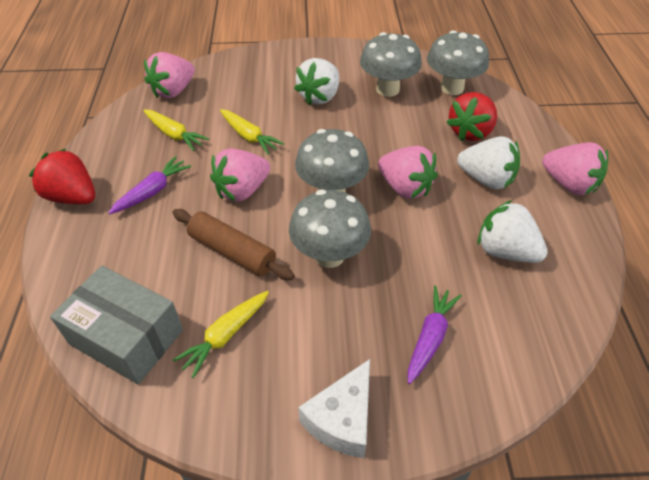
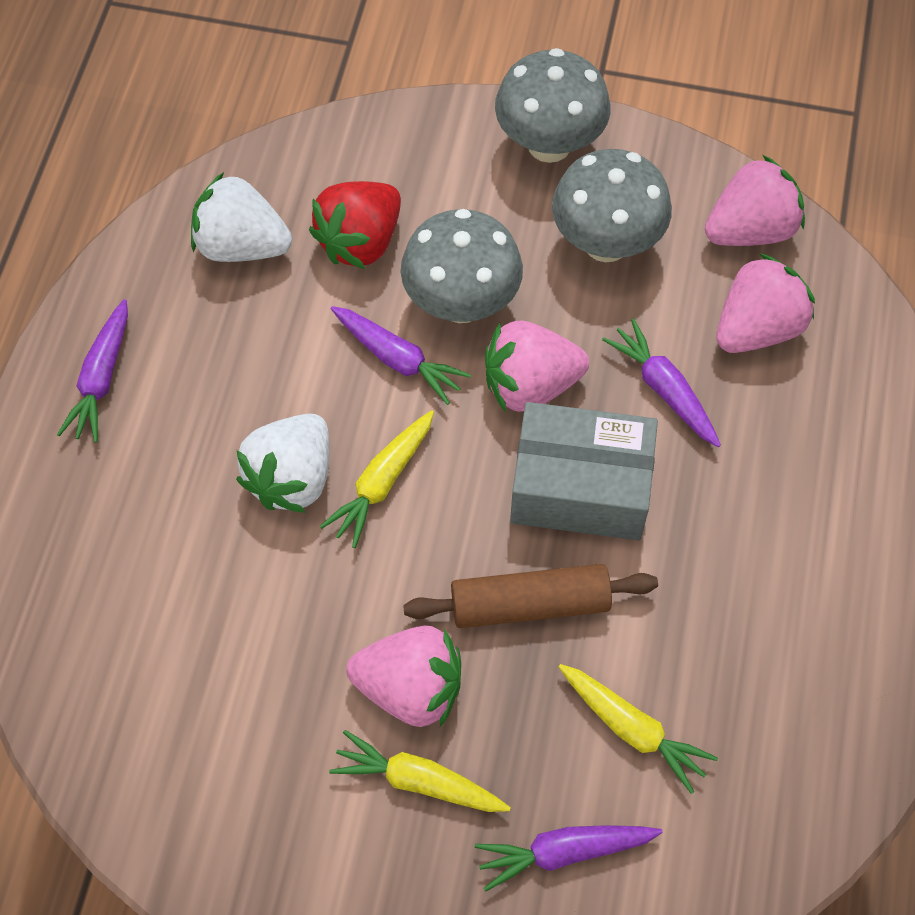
grey mushroom: [289,190,371,268] [295,129,369,193] [360,32,422,97] [427,30,489,95] = 4 -> [401,209,523,323] [495,48,611,163] [552,149,672,262] = 3
purple carrot: [108,156,191,214] [408,286,461,384] = 2 -> [57,299,128,443] [331,306,471,405] [475,825,663,892] [602,319,721,447] = 4
red strawberry: [29,149,95,204] [446,92,497,141] = 2 -> [309,181,401,269] = 1
white cheese: [298,359,370,458] = 1 -> none = 0
white strawberry: [294,58,339,105] [457,136,520,189] [478,200,548,263] = 3 -> [191,172,292,262] [236,413,329,513] = 2

